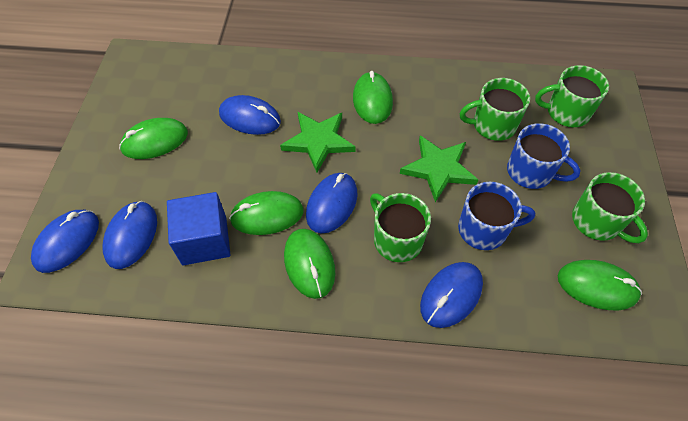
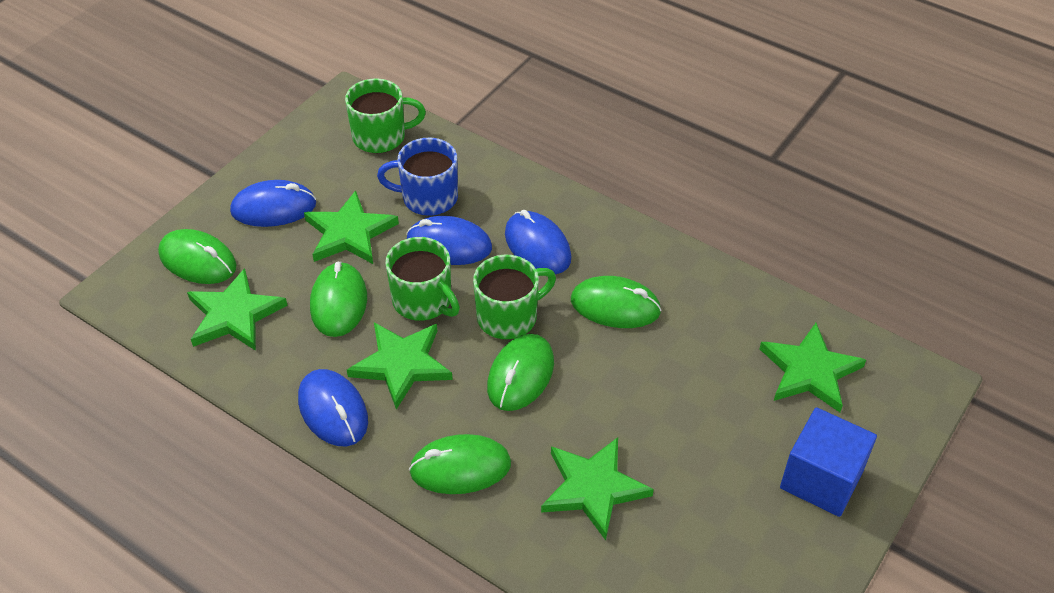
blue mouse: [31,210,99,273] [103,201,157,269] [219,95,281,135] [306,173,357,234] [420,262,483,328] = 5 -> [230,180,316,227] [298,369,368,446] [406,216,492,265] [505,210,571,274] = 4
blue mug: [458,182,535,250] [507,123,581,189] = 2 -> [377,138,458,216] = 1
green mug: [370,193,431,262] [460,78,530,141] [535,65,609,127] [572,172,648,243] = 4 -> [345,78,426,153] [385,237,460,321] [473,255,556,339] = 3
green star: [280,112,356,173] [400,136,478,202] = 2 -> [187,268,288,351] [304,190,399,264] [347,322,453,410] [541,437,654,540] [759,323,866,412] = 5

